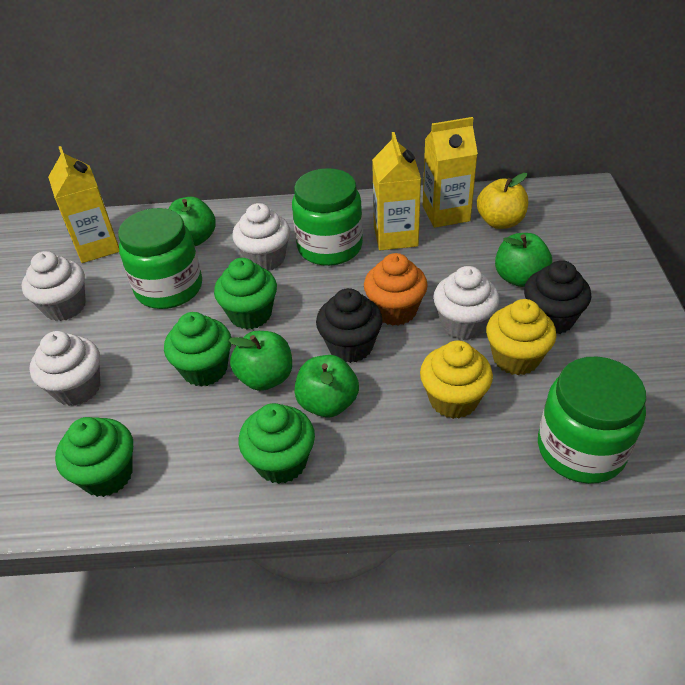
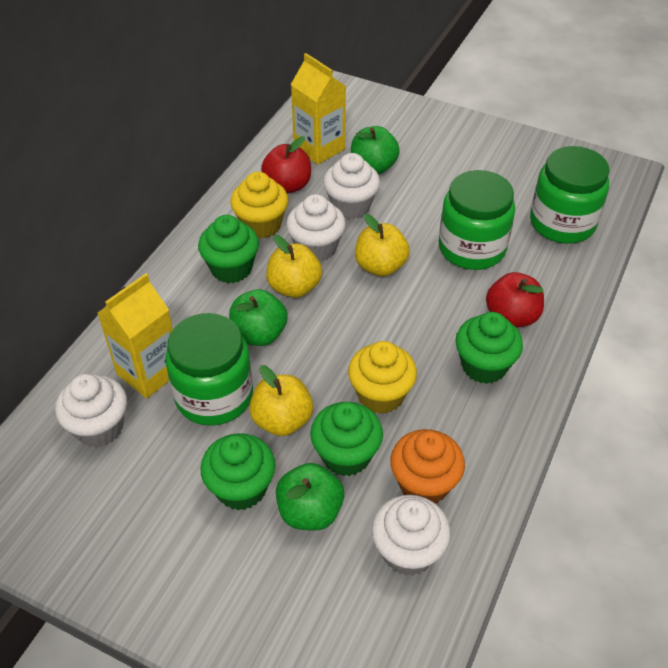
black cupcake: [316,288,383,363] [524,260,591,334] = 2 -> none = 0
green apple: [169,197,216,246] [228,331,292,391] [295,355,359,417] [495,233,552,287] = 4 -> [229,289,288,346] [276,463,344,531] [351,126,400,174] = 3
red apple: none = 0 -> [261,136,311,194] [486,272,544,328] = 2
yellow apple: [477,173,528,229] = 1 -> [249,365,313,436] [266,235,322,298] [355,214,410,276] = 3
yellow carton: [48,146,119,263] [372,132,421,250] [423,117,478,228] = 3 -> [98,273,173,398] [291,53,346,165] = 2

